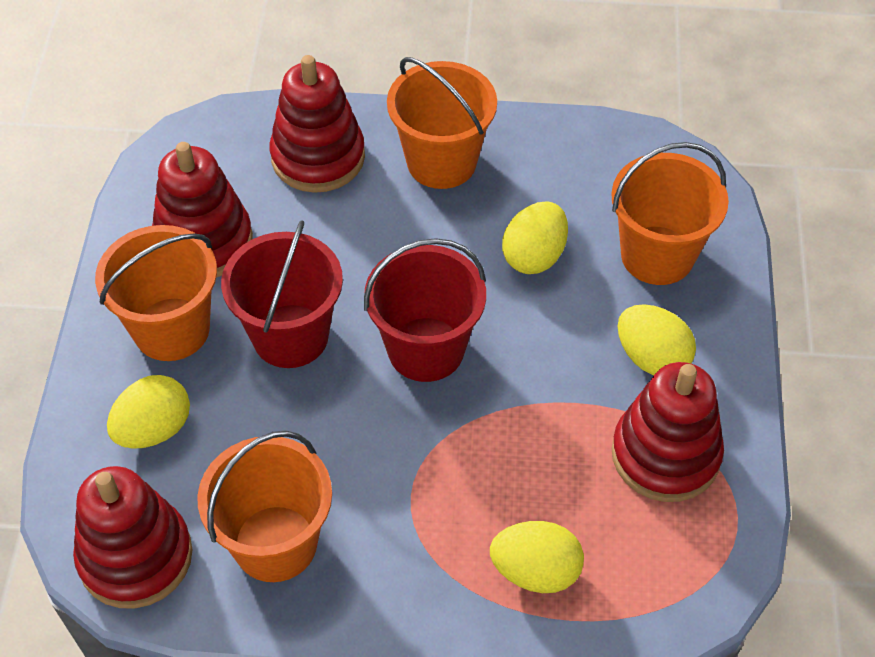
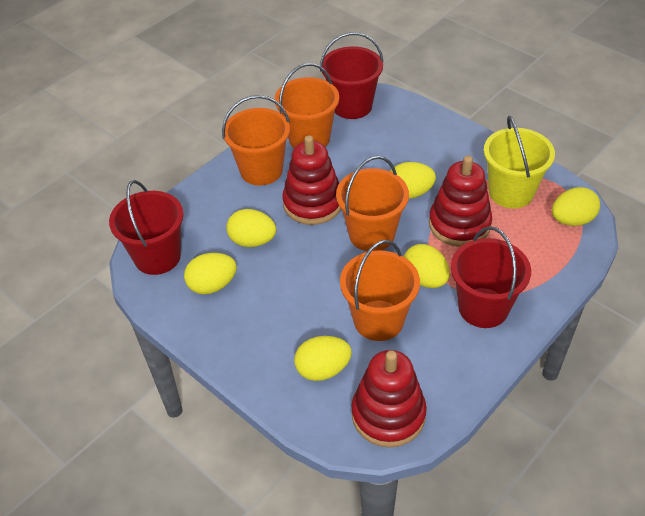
red bucket: [221,220,343,368] [364,238,486,382] = 2 -> [109,180,183,275] [320,32,384,119] [451,226,531,328] = 3
red stacking toy: [73,466,193,609] [152,142,253,277] [270,55,365,193] [612,362,724,502] = 4 -> [282,135,341,225] [351,350,427,448] [429,156,492,247] = 3
yellow bucket: none = 0 -> [484,116,555,208] = 1
yellow egg: [107,375,190,449] [490,521,584,593] [502,201,568,274] [618,304,696,376] = 4 -> [184,253,237,294] [226,209,276,247] [294,336,352,381] [390,162,436,199] [404,244,450,288] [552,187,600,226] = 6

